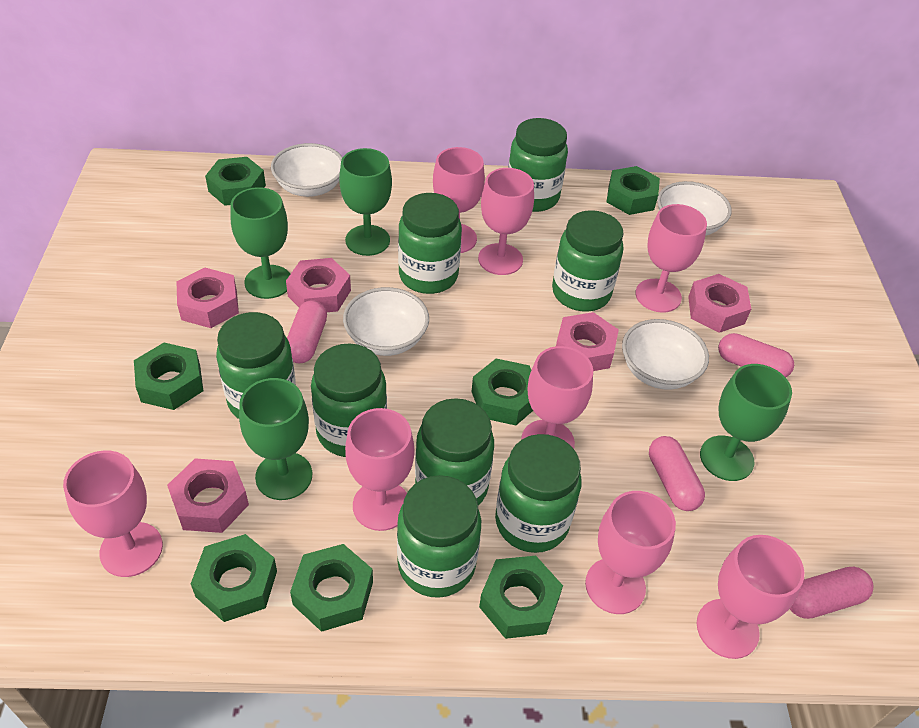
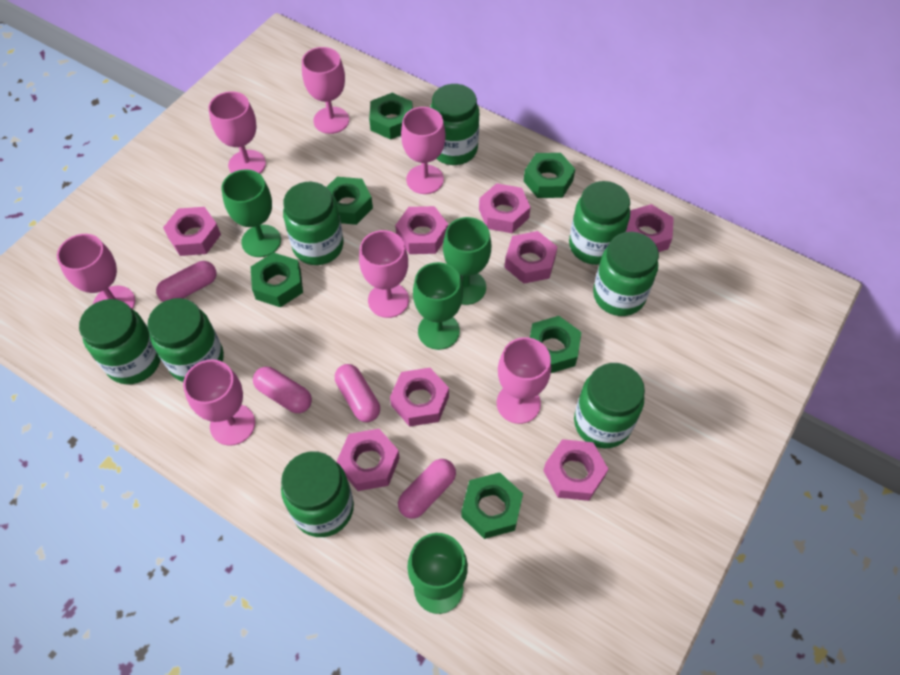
green nut: [134,343,203,410] [191,534,277,622] [205,157,266,206] [290,544,373,632] [471,359,533,425] [479,556,563,639] [606,166,660,215] = 7 -> [251,252,303,307] [327,177,373,225] [369,93,413,140] [461,472,523,539] [524,153,575,198] [530,316,581,373] = 6
pink goblet: [63,450,163,577] [345,408,414,531] [433,147,485,253] [478,168,534,275] [521,346,593,449] [585,491,676,614] [635,204,707,313] [697,535,804,659] = 8 -> [57,234,135,309] [183,359,255,446] [209,91,266,174] [302,47,349,134] [359,230,409,318] [401,107,446,194] [497,337,551,424] = 7
pink nut: [167,458,249,533] [177,268,239,328] [286,258,351,312] [556,312,619,371] [688,274,751,333] = 5 -> [163,207,221,256] [337,429,400,491] [390,368,449,427] [395,206,448,254] [479,183,531,233] [504,231,557,284] [543,439,608,501] [626,204,674,252] = 8
white bowl: [271,143,343,197] [343,287,429,356] [622,319,709,390] [657,181,732,236] = 4 -> none = 0

